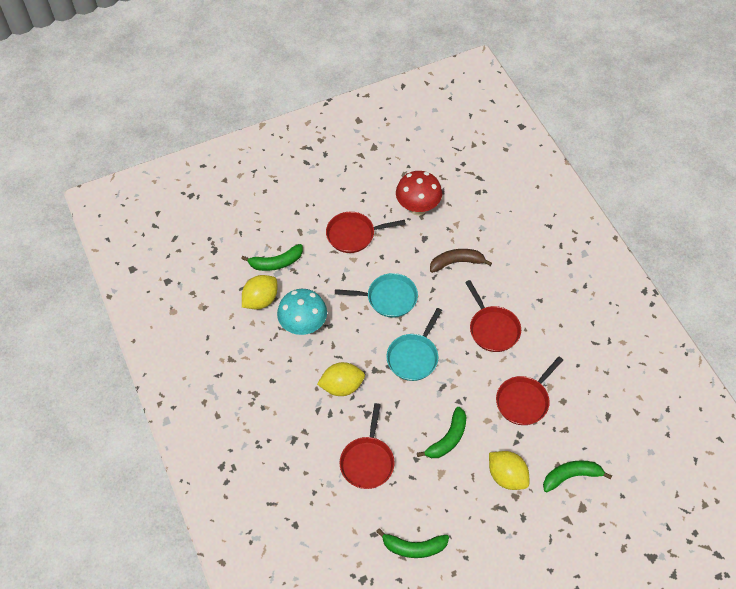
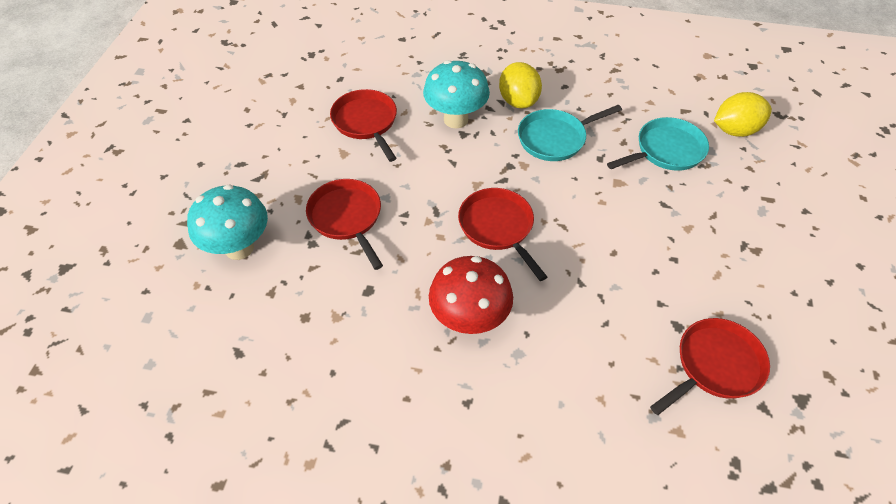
brown banana: [430,249,492,273] = 1 -> none = 0
green banana: [241,244,303,271] [376,528,449,558] [417,407,466,458] [543,460,612,492] = 4 -> none = 0
turquoise mushroom: [277,289,327,335] = 1 -> [187,184,268,260] [423,60,490,129] = 2
yellow lemon: [242,275,277,309] [317,362,365,396] [489,451,529,490] = 3 -> [499,62,542,109] [714,92,772,137] = 2

